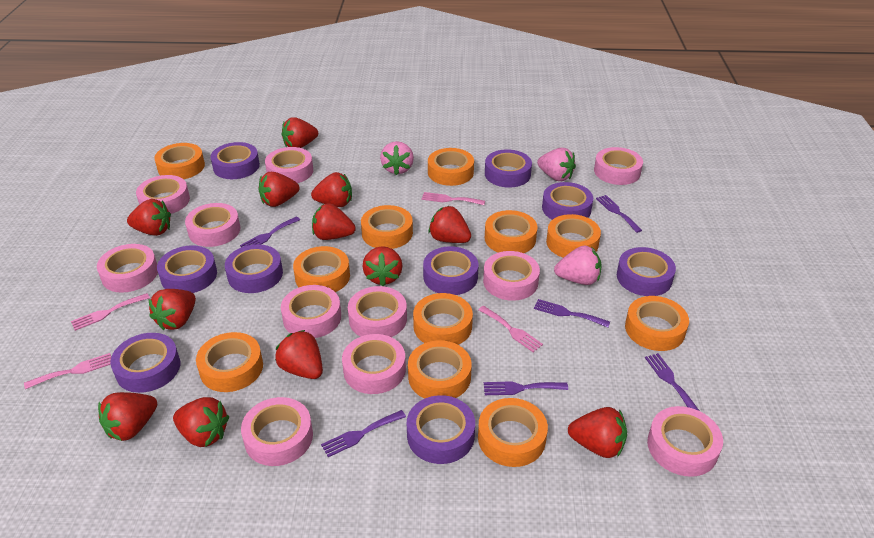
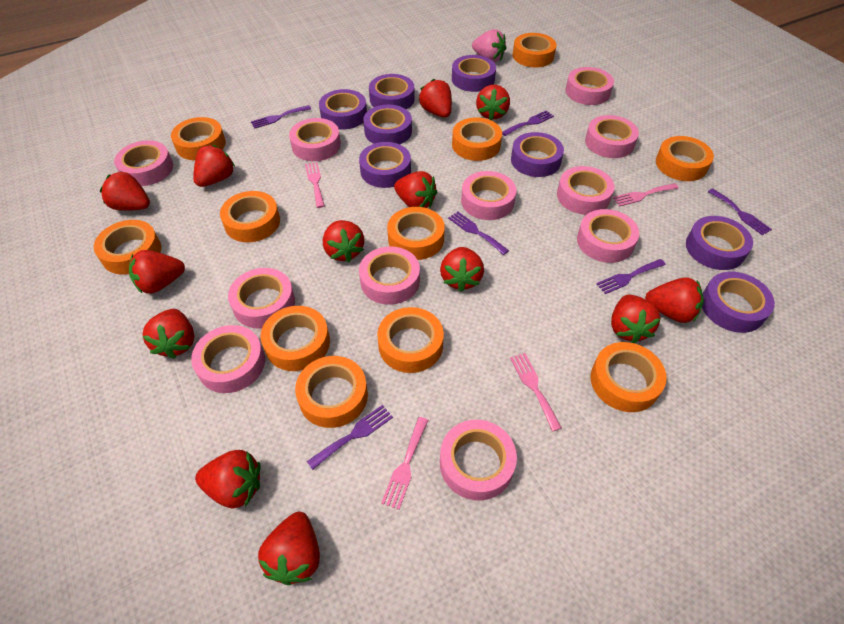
pink strawberry: [380,141,414,175] [537,148,576,181] [554,246,602,285] = 3 -> [472,29,506,62] = 1
purple tape: [110,333,180,393] [157,245,217,293] [211,142,260,179] [225,244,283,293] [407,395,475,464] [423,246,478,295] [485,149,532,188] [542,182,593,220] [617,247,676,296] = 9 -> [319,89,367,130] [359,142,411,188] [363,105,412,144] [369,74,415,109] [452,55,496,92] [511,132,564,177] [686,216,753,270] [702,272,775,333] = 8
red strawberry: [98,392,157,441] [127,199,171,236] [148,289,196,330] [173,397,229,447] [258,172,299,207] [275,330,323,379] [282,117,318,148] [311,172,352,207] [312,203,356,240] [362,246,402,286] [429,206,471,243] [568,407,627,458] = 12 -> [100,171,150,211] [129,250,185,294] [142,309,194,359] [193,145,235,187] [195,450,261,508] [258,512,320,585] [323,220,364,262] [394,171,437,208] [419,79,452,118] [440,247,484,292] [476,85,510,120] [611,295,660,343] [645,277,704,323] = 13

